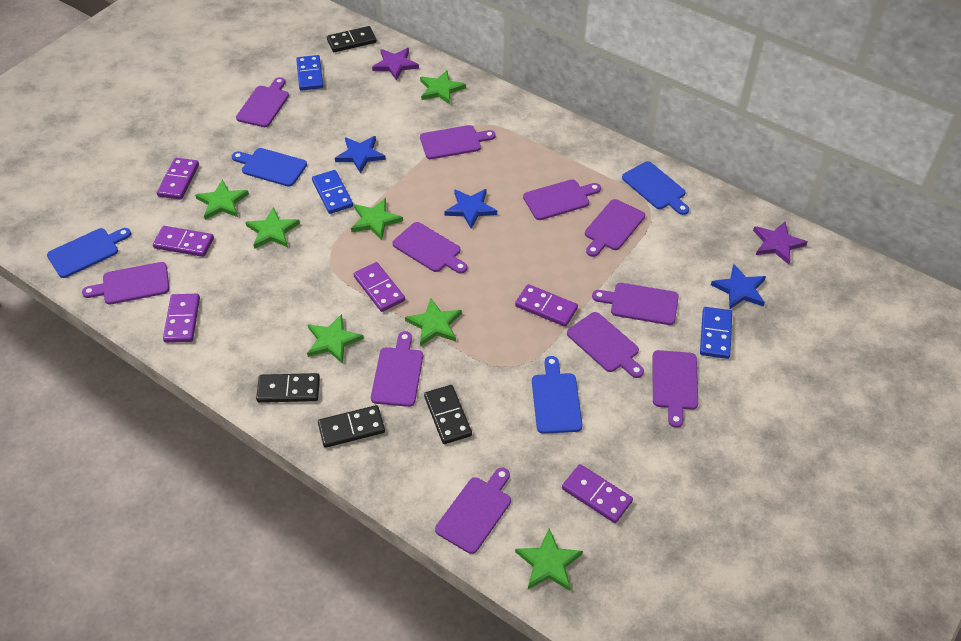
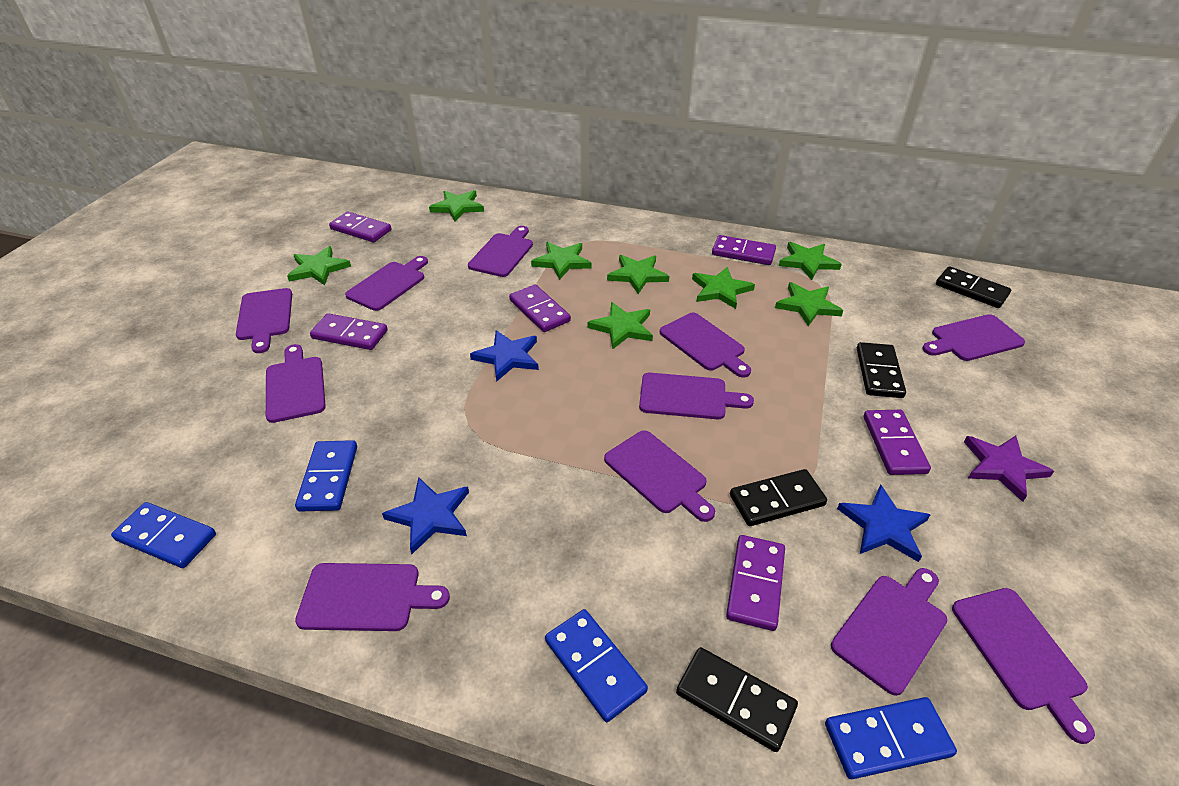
blue cutting board: [47,228,131,278] [232,148,307,187] [532,356,583,434] [622,161,689,215] = 4 -> none = 0
blue domino: [296,55,323,91] [312,170,353,214] [700,307,732,359] = 3 -> [111,502,216,568] [295,440,357,512] [545,609,648,722] [825,697,957,779] = 4
green star: [195,180,249,220] [245,207,300,249] [307,314,364,364] [351,198,403,240] [405,298,462,346] [420,70,466,104] [515,528,583,591] = 7 -> [287,246,351,285] [429,190,484,222] [531,242,592,280] [587,302,653,350] [607,255,669,294] [692,267,755,309] [775,282,843,326] [779,242,842,280] = 8
purple star: [372,48,419,80] [753,222,808,265] = 2 -> [964,436,1054,502] = 1

